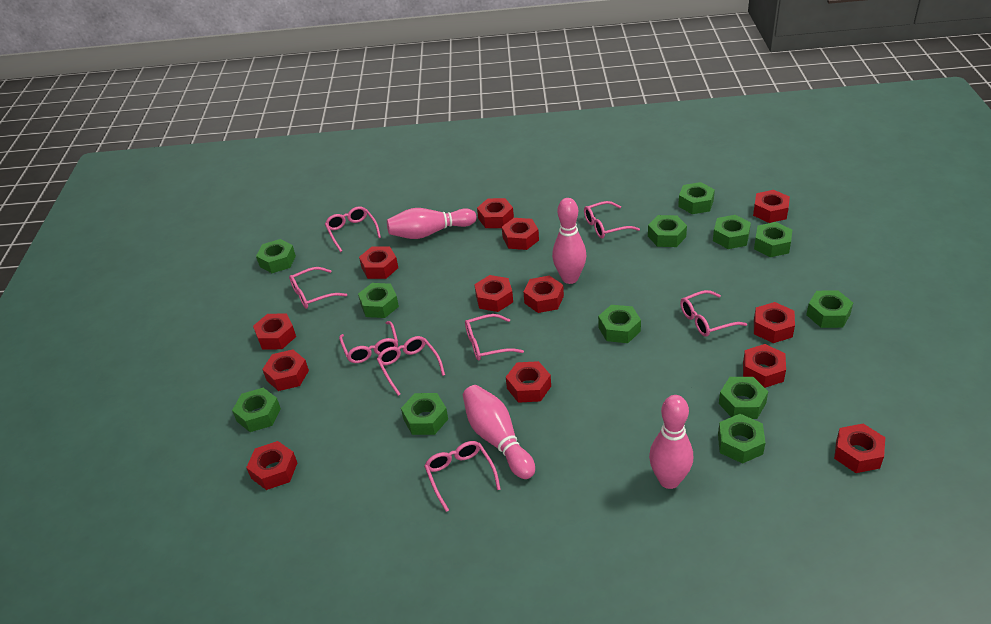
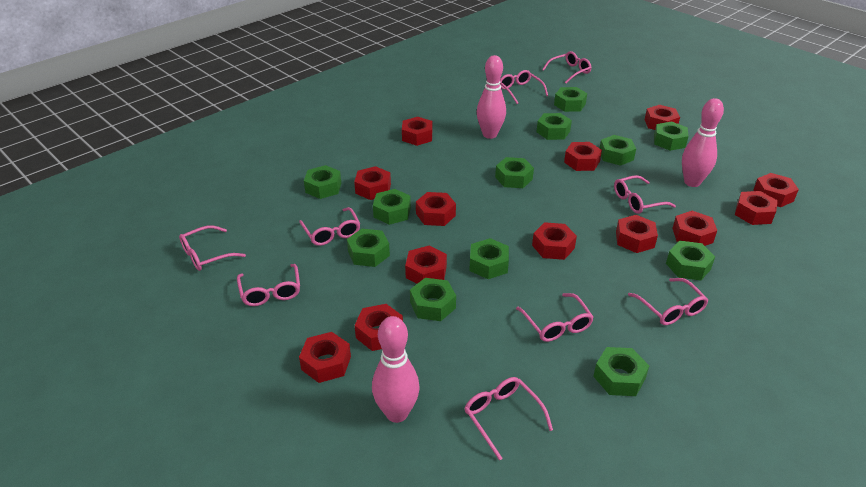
pink bowling pin: [387,208,477,239] [463,385,535,479] [552,198,587,284] [649,395,693,489] = 4 -> [372,316,420,423] [477,55,506,139] [682,98,724,187] = 3
pink glasses: [289,267,347,309] [325,206,381,252] [339,321,398,363] [377,336,445,396] [424,441,501,512] [465,314,524,361] [584,201,640,239] [680,290,747,337] = 8 -> [179,225,246,271] [237,264,300,306] [299,207,360,246] [464,377,553,460] [500,70,548,104] [516,293,594,342] [542,51,592,83] [614,175,676,214] [628,278,708,325] = 9

